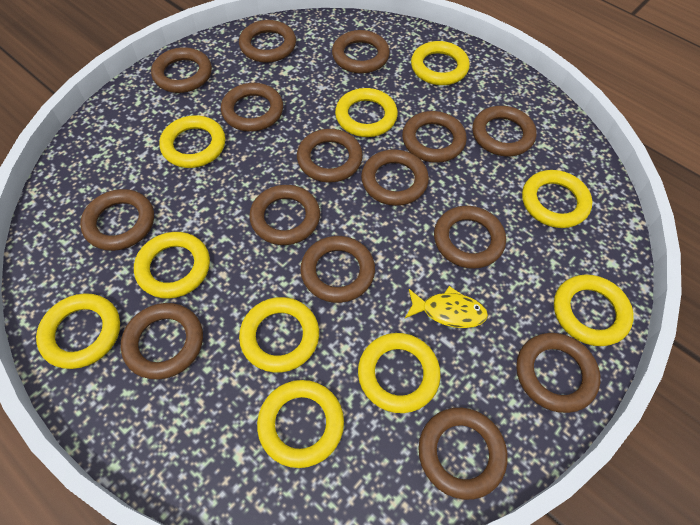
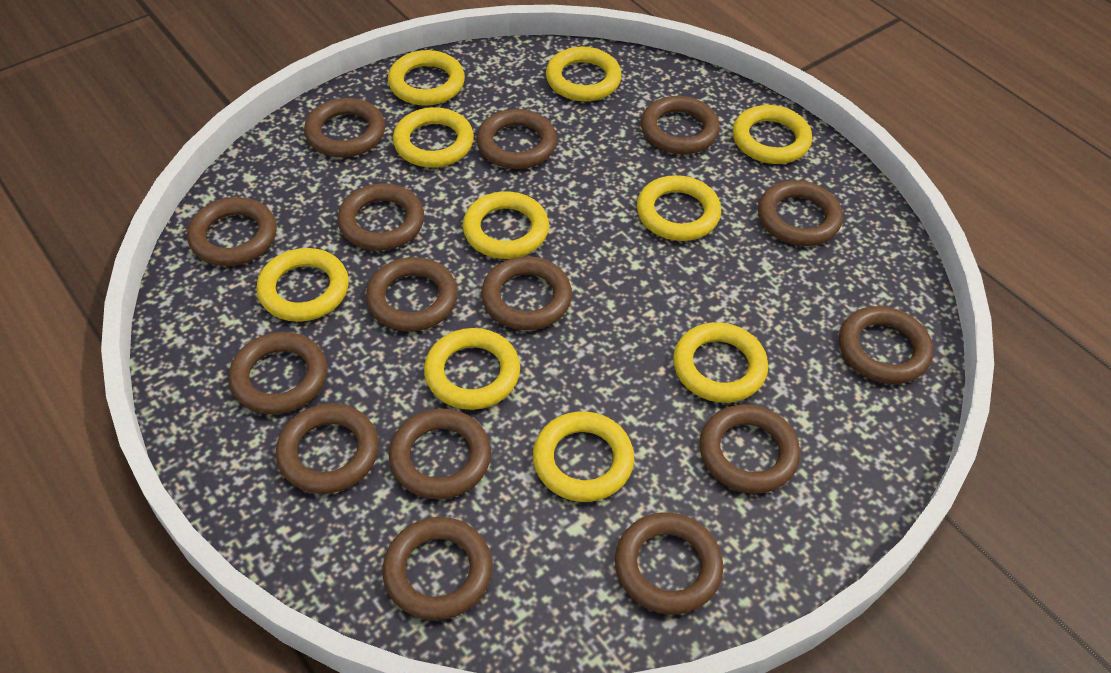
yellow fish: [405,286,488,328] = 1 -> none = 0

